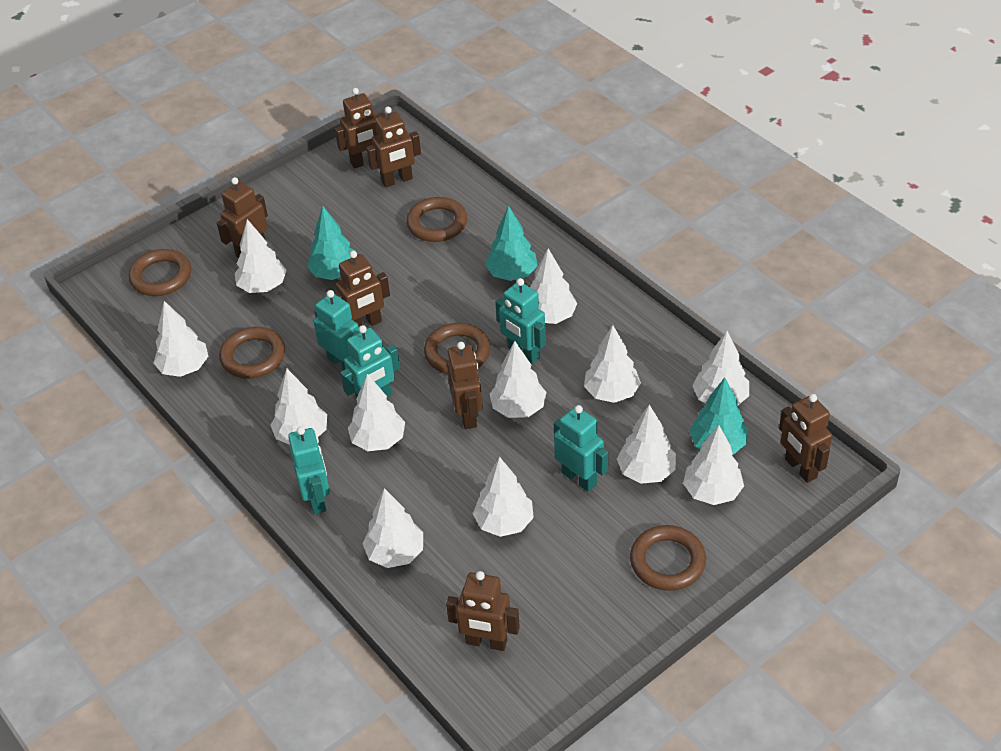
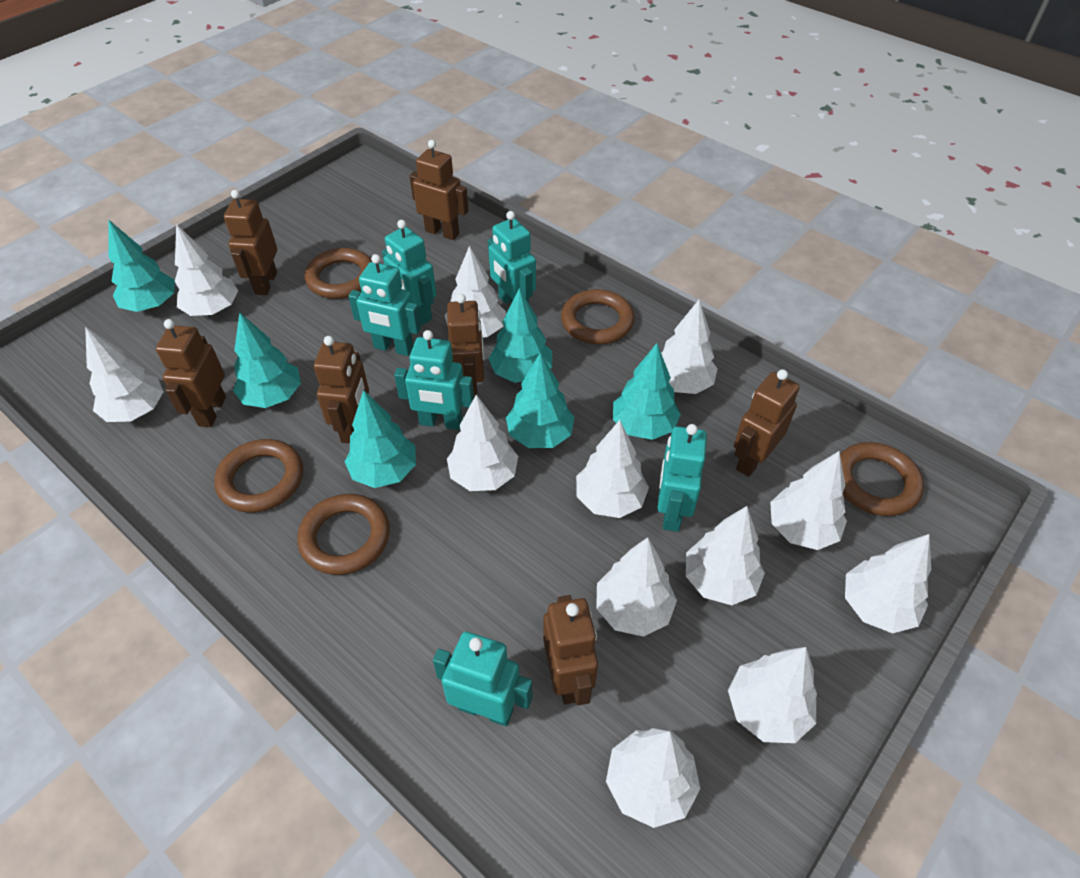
turquoise robot: [288,426,330,514] [313,290,359,370] [340,325,400,402] [495,278,546,364] [554,405,608,492] = 5 -> [348,254,421,356] [382,220,436,325] [394,330,474,430] [433,631,532,726] [488,211,536,304] [657,424,707,532] = 6
turquoise tree: [307,206,355,280] [485,206,538,281] [689,377,748,455] = 3 -> [108,219,175,312] [233,312,301,408] [345,390,416,488] [488,288,552,383] [506,353,574,448] [613,343,681,440] = 6

